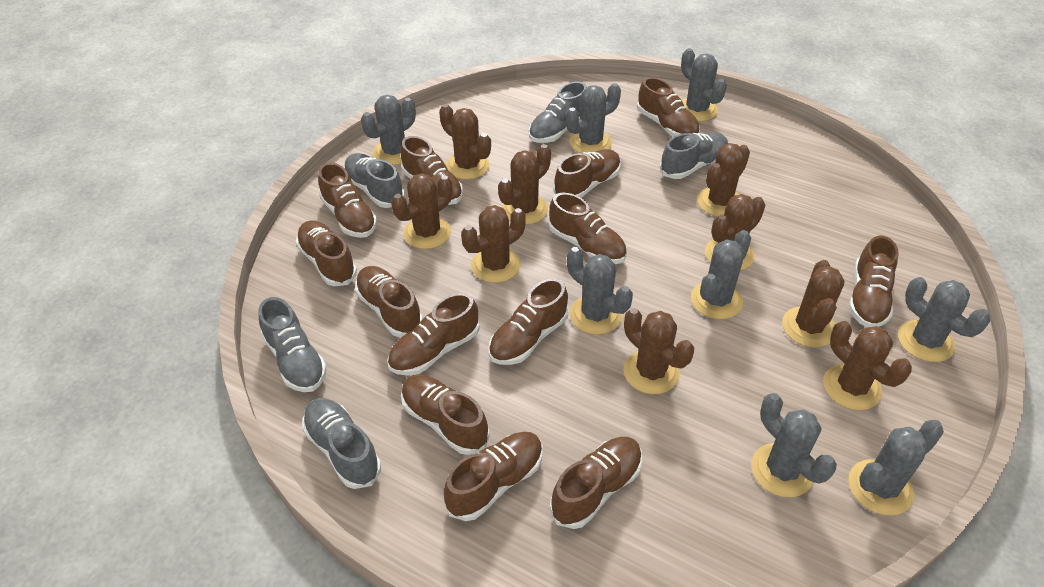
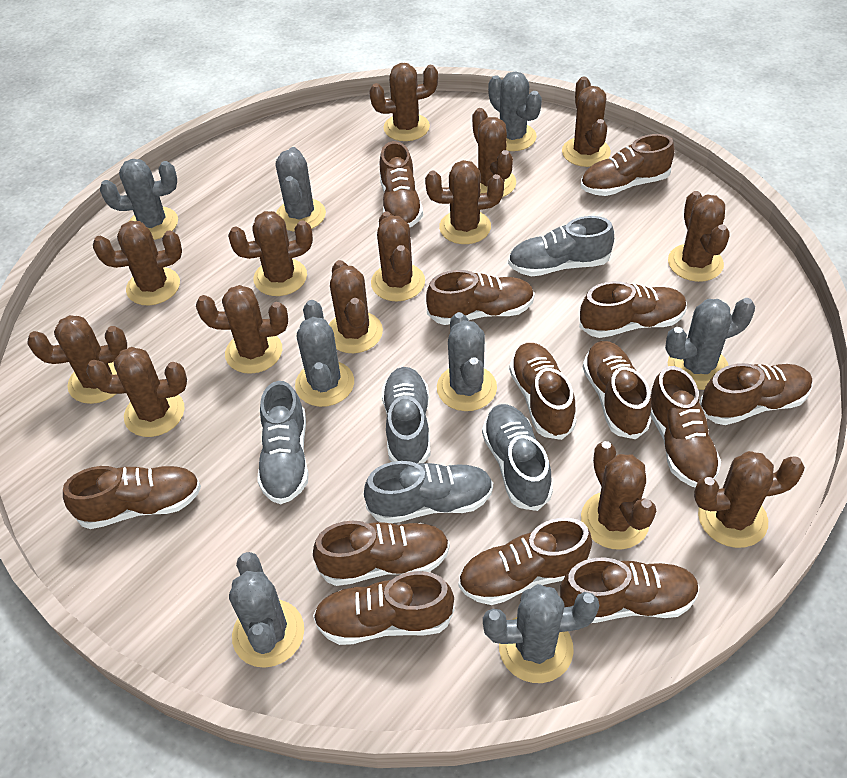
brown cactus: [391,173,453,249] [439,104,491,180] [461,205,526,283] [498,144,551,225] [623,308,694,394] [697,143,750,217] [705,194,765,270] [782,260,845,348] [823,321,912,410] = 9 -> [27,315,127,404] [86,347,187,437] [93,221,182,305] [196,285,288,374] [228,211,313,296] [329,260,383,353] [369,63,438,141] [371,211,425,301] [425,160,504,244] [472,108,516,197] [562,77,611,167] [581,441,656,550] [668,191,730,282] [694,451,805,548] = 14

